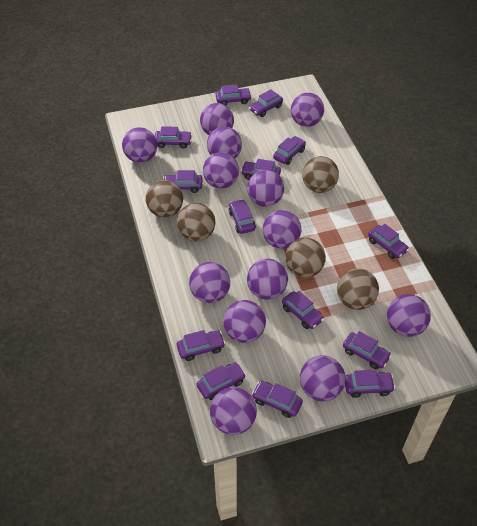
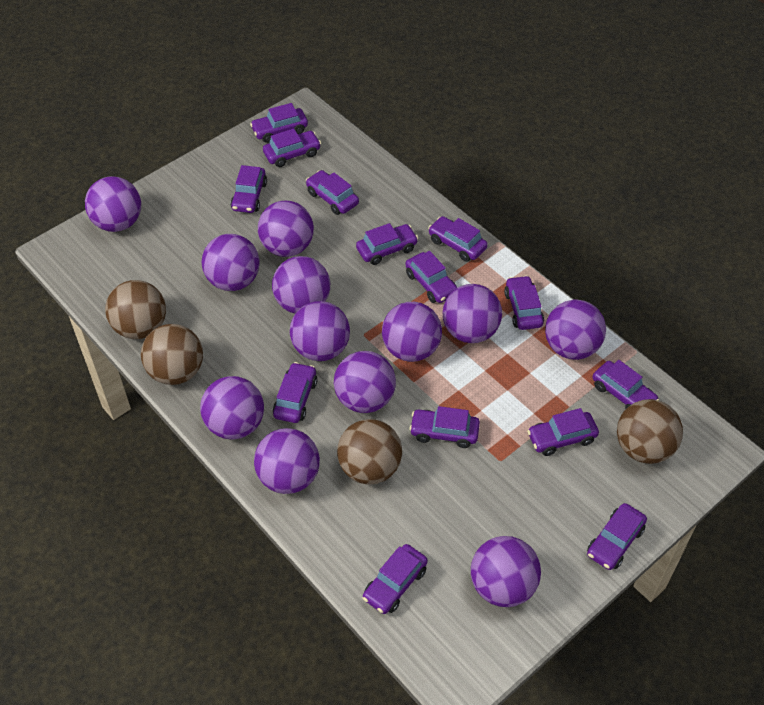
brown ball: [146,180,183,218] [177,203,215,241] [285,238,326,278] [302,156,339,193] [337,268,379,310] = 5 -> [105,280,166,339] [141,324,203,385] [337,419,402,485] [617,399,683,464] = 4
purple ball: [122,127,157,163] [189,262,230,303] [200,103,234,135] [203,152,239,189] [207,127,242,158] [210,387,257,435] [223,300,266,343] [247,170,284,207] [247,259,288,300] [263,210,301,249] [291,93,324,127] [300,355,346,401] [387,294,431,337] = 13 -> [85,176,141,232] [200,376,264,440] [202,234,260,291] [254,428,320,494] [258,201,314,257] [272,256,330,314] [290,301,350,361] [334,351,396,413] [382,302,442,362] [442,284,502,343] [471,536,541,607] [545,300,606,360] = 12

